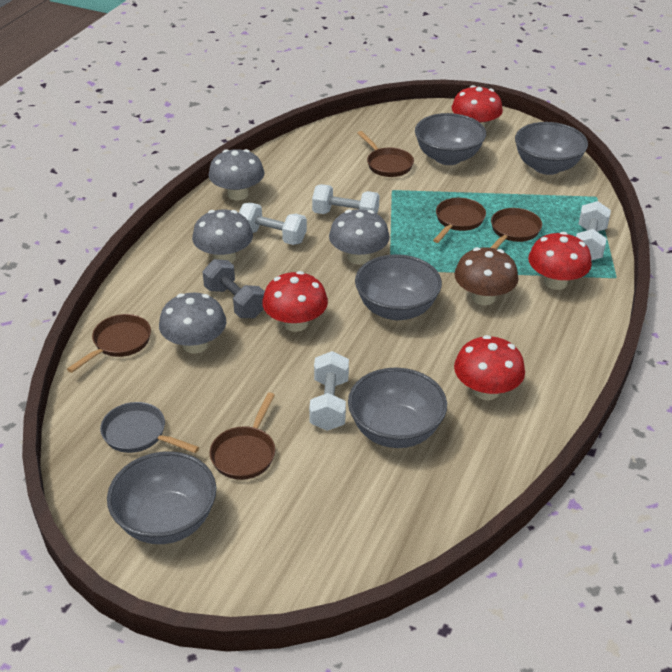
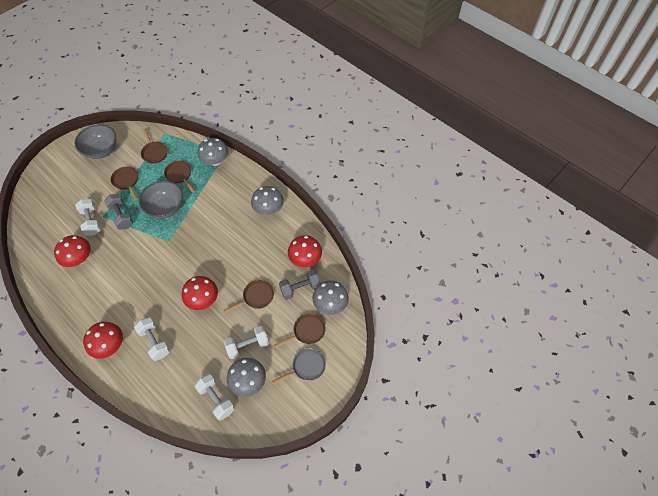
brown mushroom: [454,247,518,305] = 1 -> none = 0
grey bowl: [107,451,216,544] [348,368,447,448] [355,254,442,320] [415,113,486,165] [515,122,588,175] = 5 -> [75,124,116,159] [139,181,183,219] = 2
grey dumbbell: [203,259,265,318] = 1 -> [104,194,133,230] [279,269,321,300] = 2

